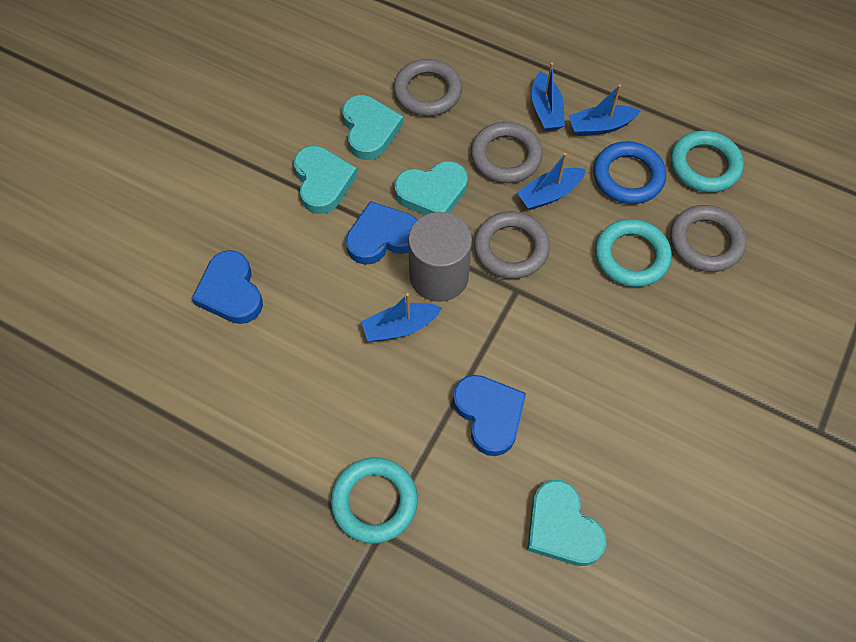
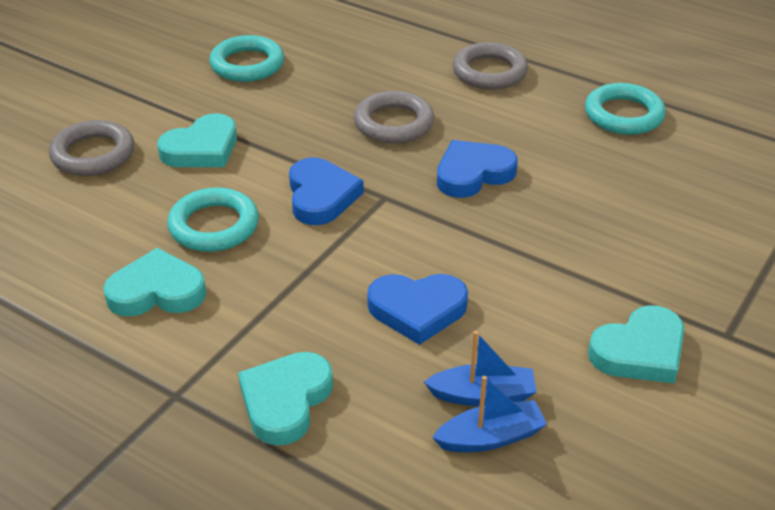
blue boat: [361,293,442,342] [517,153,586,210] [532,63,565,131] [569,84,641,136] = 4 -> [424,331,537,406] [432,376,547,452] = 2
blue ring: [593,141,666,204] = 1 -> none = 0
grey cylinder: [408,212,472,302] = 1 -> none = 0
grey ring: [393,59,462,116] [471,122,543,183] [474,211,550,279] [670,205,746,272] = 4 -> [49,120,134,176] [354,91,434,144] [453,42,528,90] = 3

